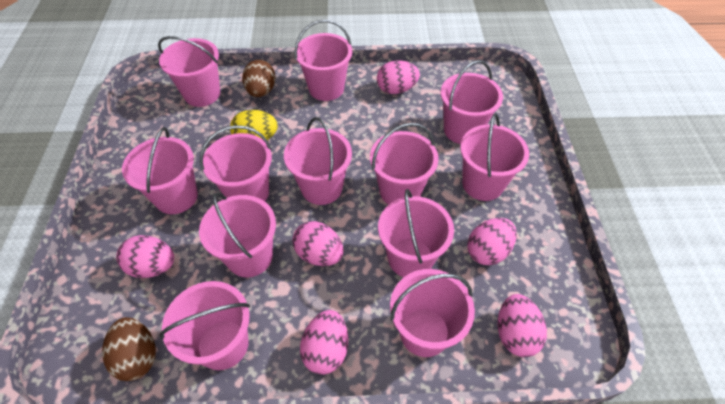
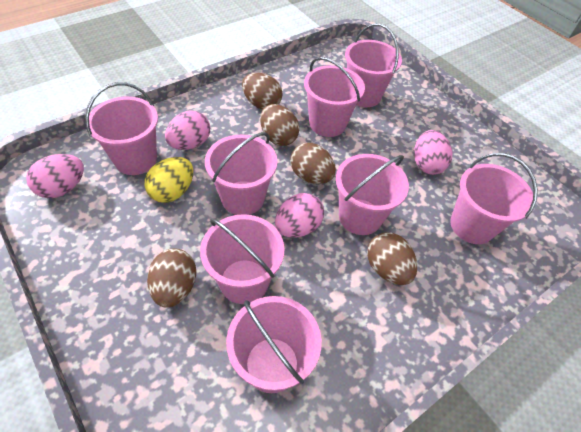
brown egg: [102,317,156,381] [242,60,276,97] = 2 -> [147,248,196,308] [242,73,283,110] [260,104,299,146] [290,143,336,184] [367,232,417,285] = 5
pink bucket: [122,127,198,214] [158,36,220,107] [159,281,250,370] [199,192,276,277] [200,125,272,201] [284,117,352,205] [294,19,352,101] [370,123,439,205] [378,189,454,277] [390,269,475,357] [440,60,503,144] [460,113,529,201] = 12 -> [85,82,158,175] [200,214,285,304] [205,132,278,215] [226,296,322,393] [304,57,365,137] [336,154,409,235] [345,24,402,107] [450,153,538,244] = 8
pink egg: [116,235,174,278] [293,221,344,266] [300,310,348,375] [377,61,420,94] [467,218,517,265] [498,294,547,357] = 6 -> [26,154,84,198] [165,110,210,150] [275,193,324,238] [414,130,453,175] = 4

